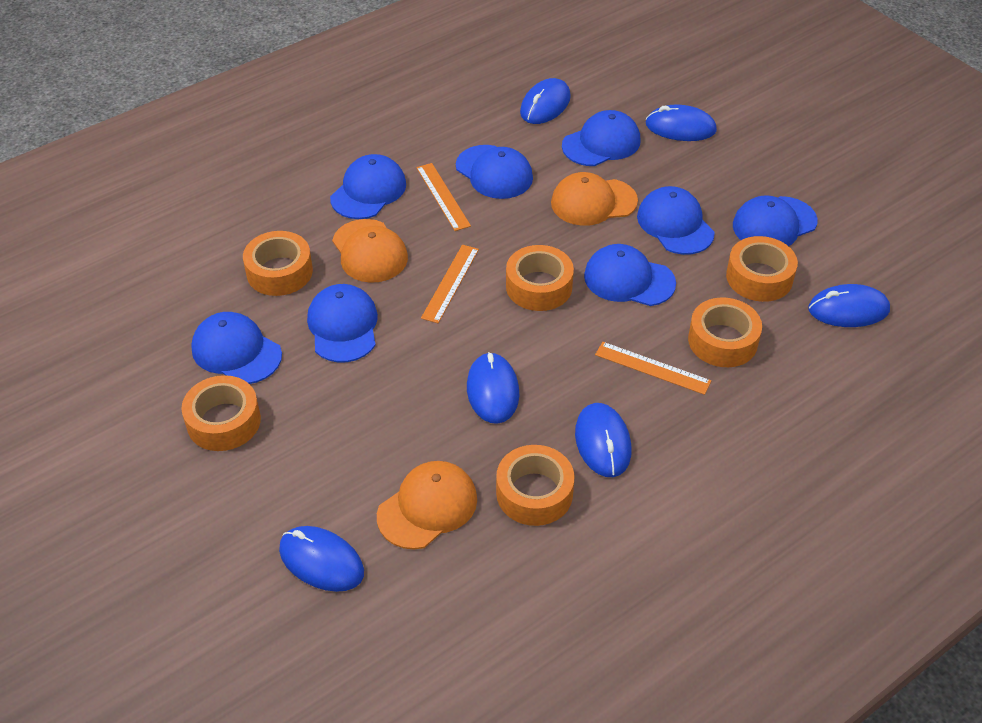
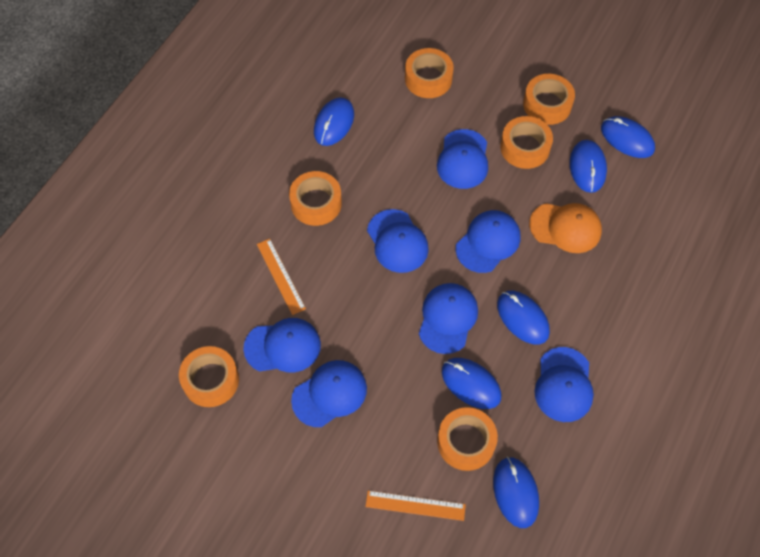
blue cap: [191,312,282,384] [307,284,378,362] [330,154,406,219] [456,145,533,199] [562,110,640,166] [584,244,676,306] [637,186,715,255] [733,195,817,246] = 8 -> [243,318,321,372] [291,360,367,427] [367,209,429,273] [419,283,478,354] [437,129,488,189] [456,210,520,273] [535,347,594,422] = 7
orange cap: [332,219,408,283] [377,461,477,550] [551,172,638,226] = 3 -> [529,203,602,253] = 1
orange ruler: [416,163,471,231] [421,245,479,323] [595,342,711,395] = 3 -> [257,239,306,315] [365,491,466,521] = 2

